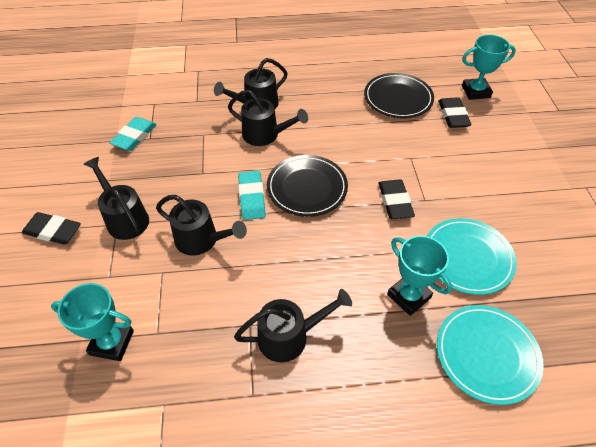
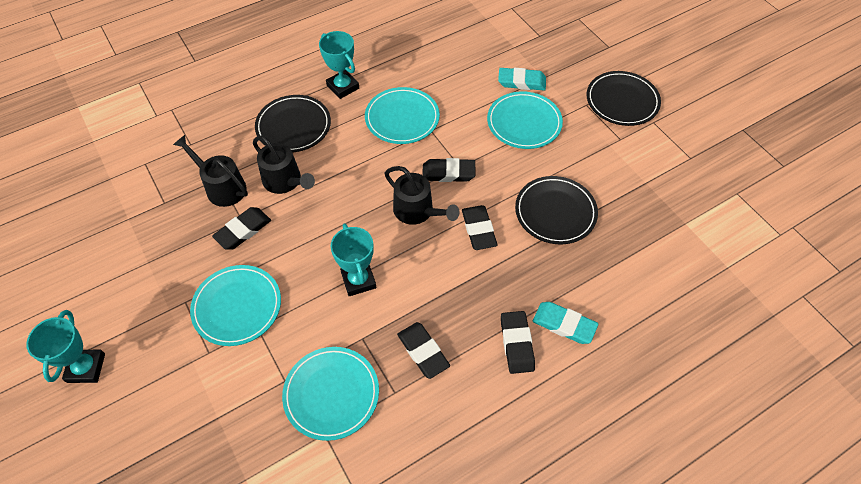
black eraser: [22,212,81,245] [378,179,415,219] [438,97,472,128] = 3 -> [212,207,271,250] [397,322,450,379] [422,158,475,182] [462,205,497,250] [501,311,535,374] = 5
black plate: [267,155,348,217] [364,73,434,118] = 2 -> [255,95,331,152] [515,176,598,244] [587,71,661,126] = 3
black watering can: [84,157,149,240] [156,195,247,256] [214,58,288,109] [228,89,308,146] [234,289,352,362] = 5 -> [173,135,248,207] [253,135,315,194] [384,166,460,225] = 3
turquoise plate: [427,218,517,295] [437,305,544,405] = 2 -> [190,265,281,346] [282,347,379,441] [365,87,440,144] [487,92,563,149] = 4

